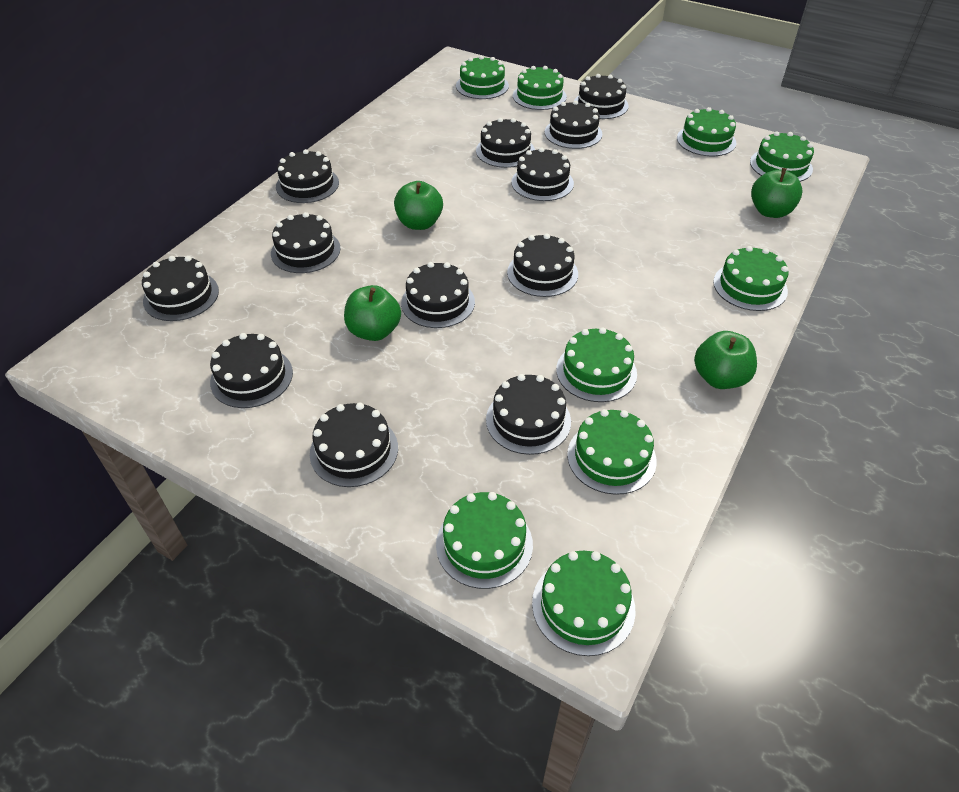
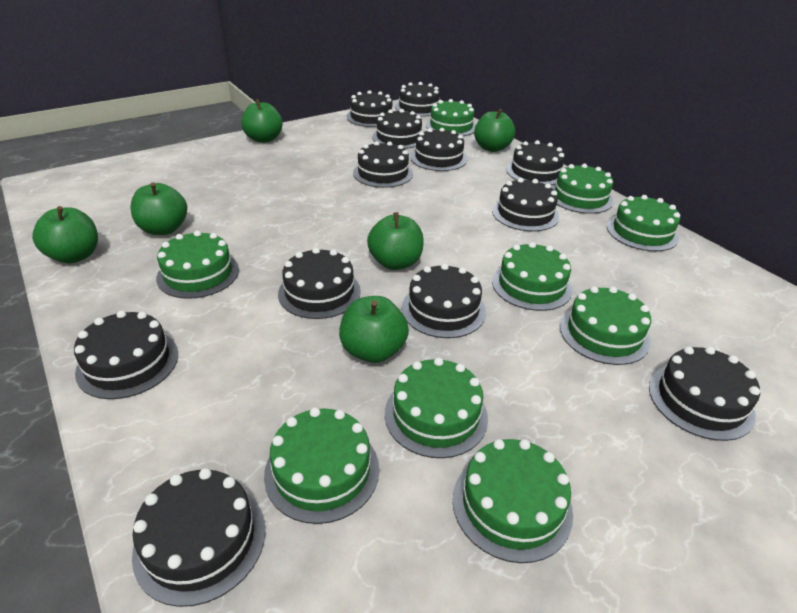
green apple: [344,285,401,341] [394,181,443,230] [694,331,757,389] [751,168,803,218] = 4 -> [32,206,98,264] [130,182,187,235] [241,99,283,143] [339,296,409,363] [367,212,424,270] [474,109,515,152] = 6

